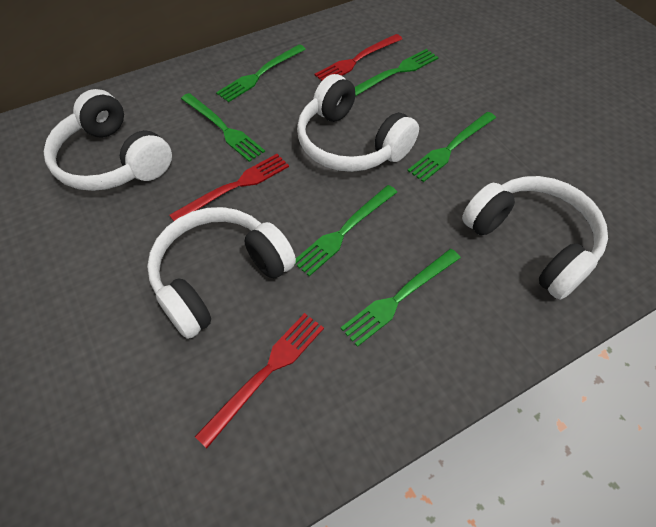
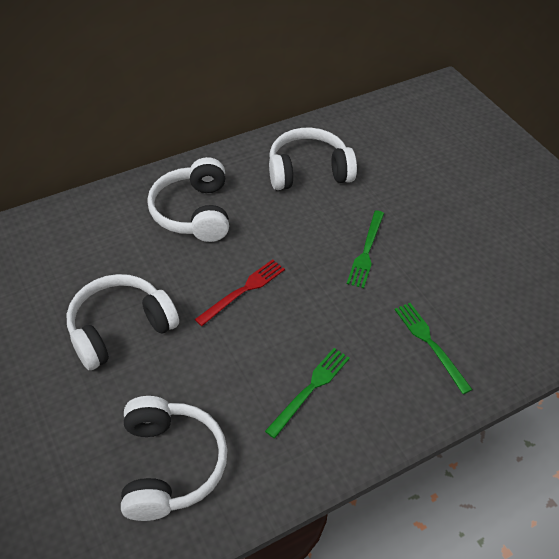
green fork: [181,93,265,162] [216,44,306,102] [295,185,397,276] [340,249,461,347] [355,49,439,96] [407,112,496,182] = 6 -> [265,348,350,439] [347,210,384,288] [395,303,473,394] = 3
red fork: [169,154,289,221] [195,313,324,448] [314,34,402,81] = 3 -> [195,259,285,326] = 1

